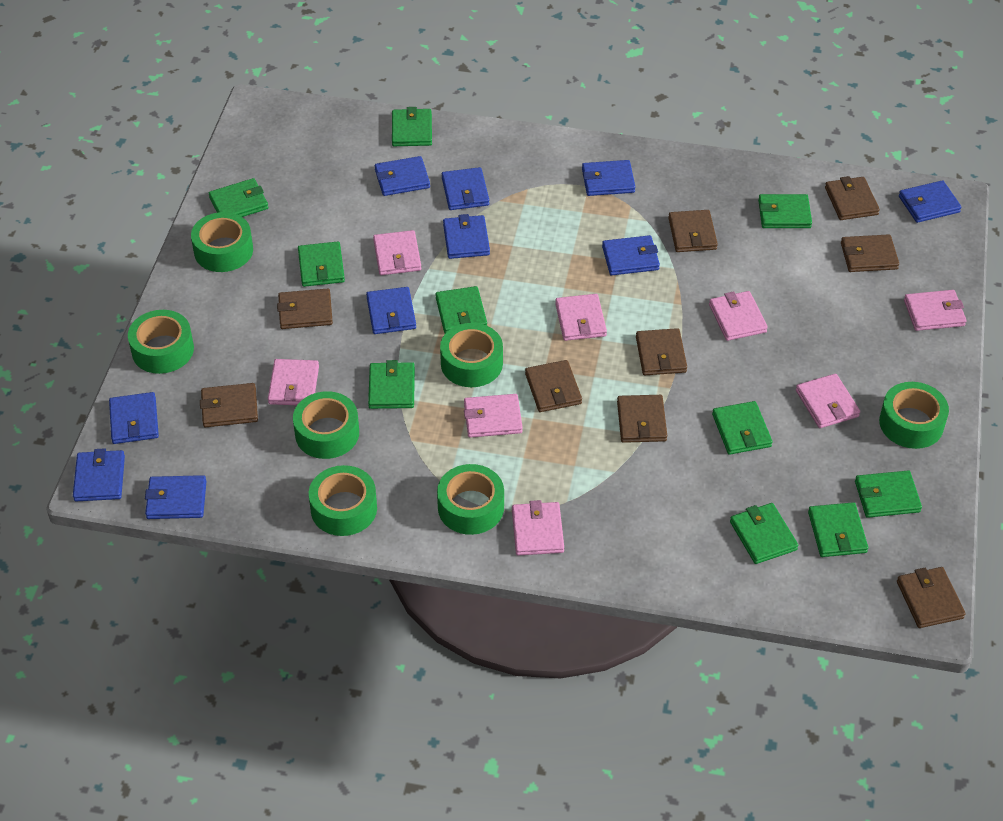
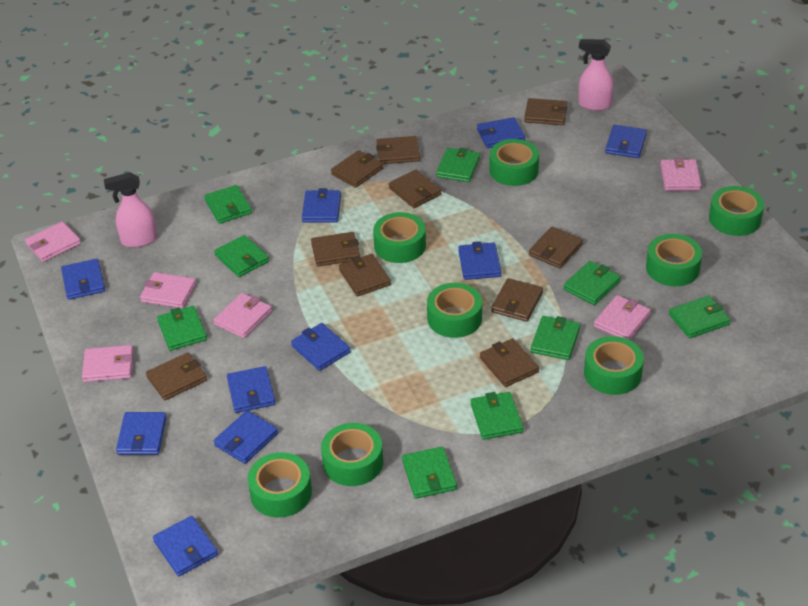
brown wallet: [200,383,258,427] [277,289,333,329] [525,360,582,412] [617,395,667,443] [636,328,687,375] [668,210,718,252] [825,176,880,220] [841,234,899,272] [897,567,965,628] = 9 -> [146,352,207,400] [311,232,360,267] [331,150,384,188] [339,254,391,296] [376,136,420,164] [389,170,441,208] [480,338,539,387] [491,278,543,322] [524,98,568,125] [529,227,583,268] = 10
green tape: [128,310,194,374] [191,212,253,272] [293,391,359,459] [309,465,377,536] [437,464,504,535] [440,323,503,387] [879,382,949,449] = 7 -> [247,452,312,518] [321,423,383,486] [373,212,426,263] [427,283,482,338] [489,139,539,186] [584,336,644,395] [646,234,702,286] [709,186,764,236] = 8
green wallet: [209,178,268,217] [298,241,345,287] [368,360,415,409] [392,107,432,146] [436,286,487,333] [712,401,772,455] [730,503,798,564] [758,194,812,228] [808,502,868,557] [855,470,922,518] = 10 -> [157,306,207,351] [204,185,252,224] [214,235,269,277] [402,447,457,499] [436,148,480,182] [471,392,524,440] [531,316,580,360] [563,261,621,305] [669,296,730,338] = 9
pink spray bottle: none = 0 -> [104,172,157,248] [578,39,614,111] = 2
pink wallet: [268,359,319,405] [373,230,421,275] [464,394,523,438] [512,500,564,555] [555,294,607,341] [709,291,768,341] [796,374,860,428] [904,290,966,331] = 8 -> [25,221,81,262] [82,345,133,382] [140,272,196,308] [213,293,272,338] [594,295,651,340] [660,157,701,191] = 6

